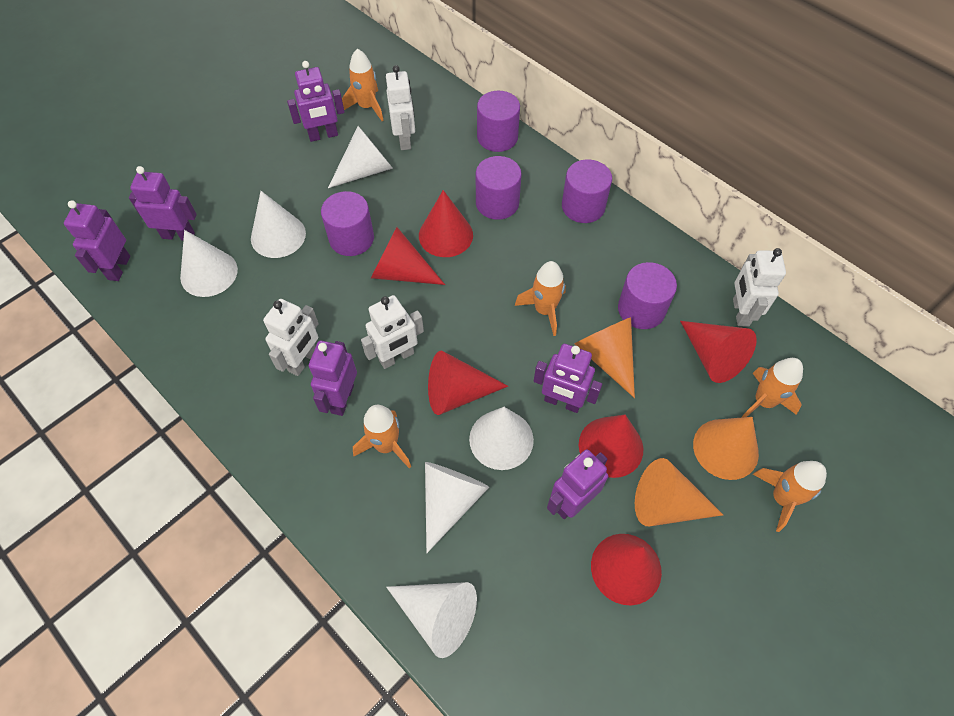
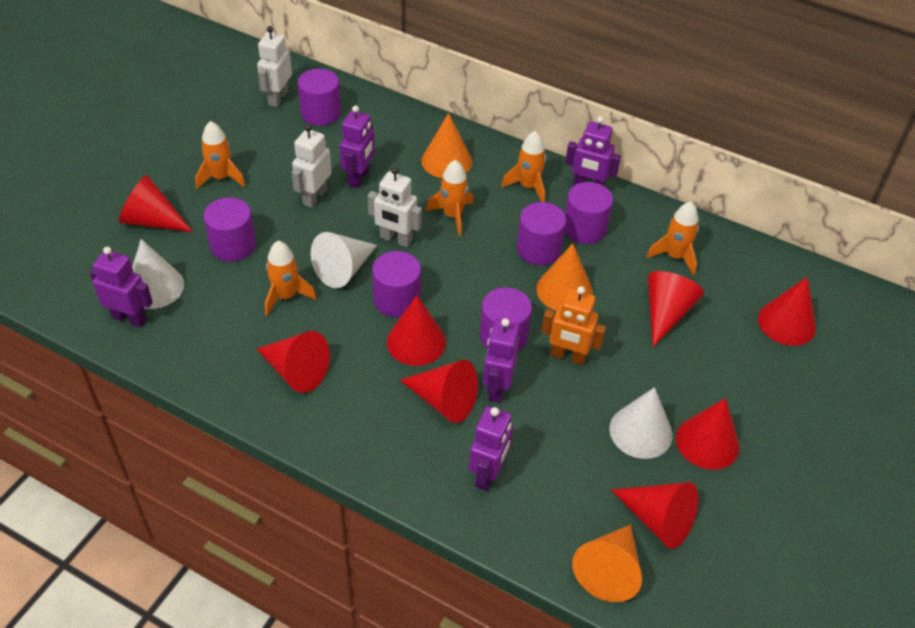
orange robot: none = 0 -> [541,286,606,365] = 1
purple cylinder: [321,191,374,256] [476,156,522,220] [477,91,520,152] [562,159,612,223] [618,262,677,329] = 5 -> [203,197,256,262] [298,69,341,126] [372,251,421,317] [480,287,532,352] [517,202,566,265] [565,182,613,244] = 6
purple robot: [64,200,130,281] [129,166,197,241] [287,61,345,142] [309,341,357,416] [534,344,602,413] [547,449,608,519] = 6 -> [90,247,153,328] [340,105,375,188] [469,406,513,491] [483,318,520,403] [565,116,621,186] = 5
red cone: [371,227,445,285] [419,190,473,257] [428,351,508,415] [579,415,643,478] [591,534,662,605] [680,321,757,383] = 6 -> [119,175,193,232] [257,331,330,393] [387,295,446,366] [400,360,478,423] [611,482,698,549] [648,271,704,347] [676,398,740,470] [758,277,816,346] = 8
white cone: [180,230,238,297] [251,191,306,258] [328,126,393,188] [386,582,477,658] [425,462,489,553] [469,407,534,470] = 6 -> [132,239,184,309] [311,232,377,288] [609,387,672,459] = 3
white robot: [263,299,319,376] [361,295,424,369] [386,65,415,150] [733,248,786,327] = 4 -> [257,26,292,107] [292,124,332,208] [368,167,422,247] = 3

